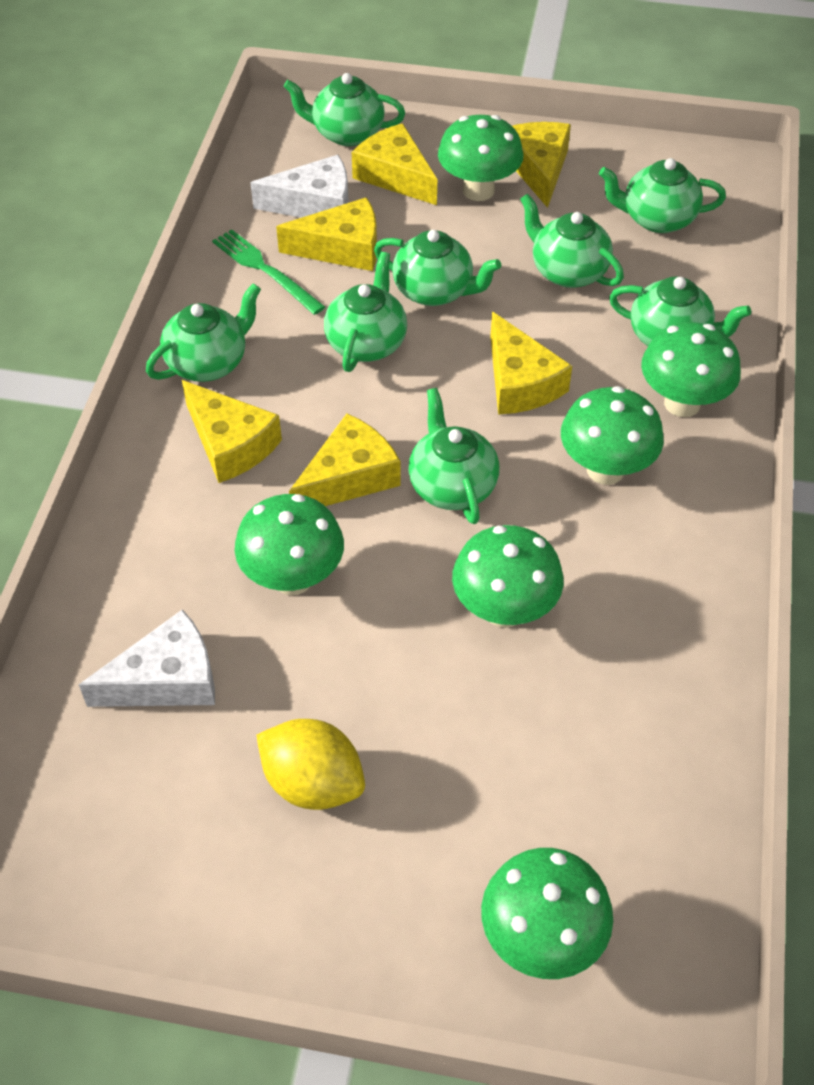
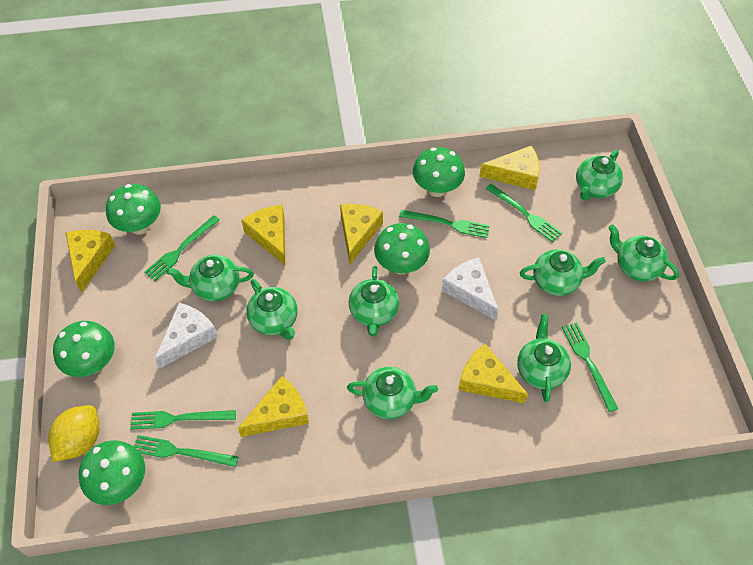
green fork: [212,229,325,315] = 1 -> [130,410,236,430] [134,435,238,467] [144,215,220,281] [399,210,490,238] [485,184,562,242] [562,322,618,412] = 6
green mushroom: [235,494,344,595] [438,115,524,201] [452,525,564,628] [481,848,613,979] [561,386,664,485] [641,322,741,417] = 6 -> [53,321,115,377] [79,440,145,505] [106,184,161,235] [374,223,430,275] [413,147,465,197] = 5

